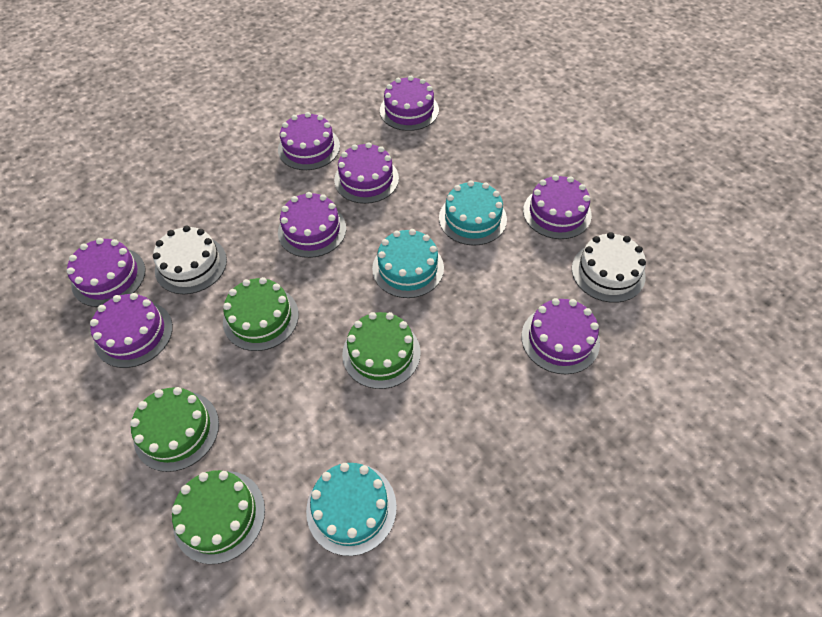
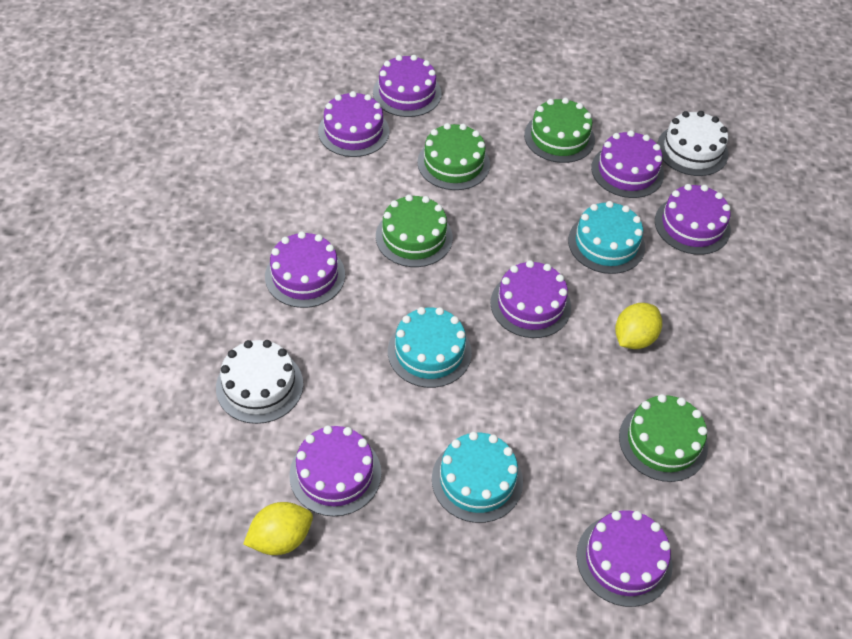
yellow lemon: none = 0 -> [243,502,313,555] [615,303,662,349] = 2

